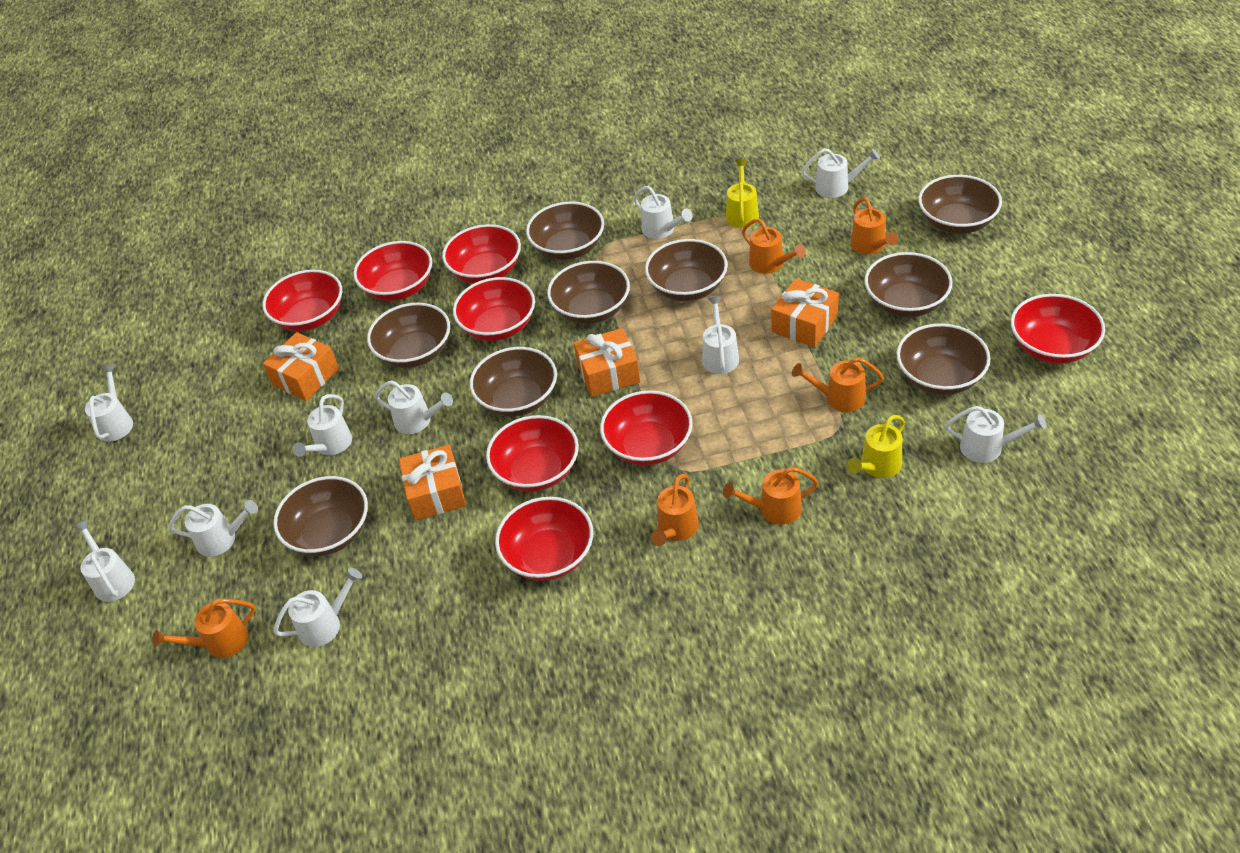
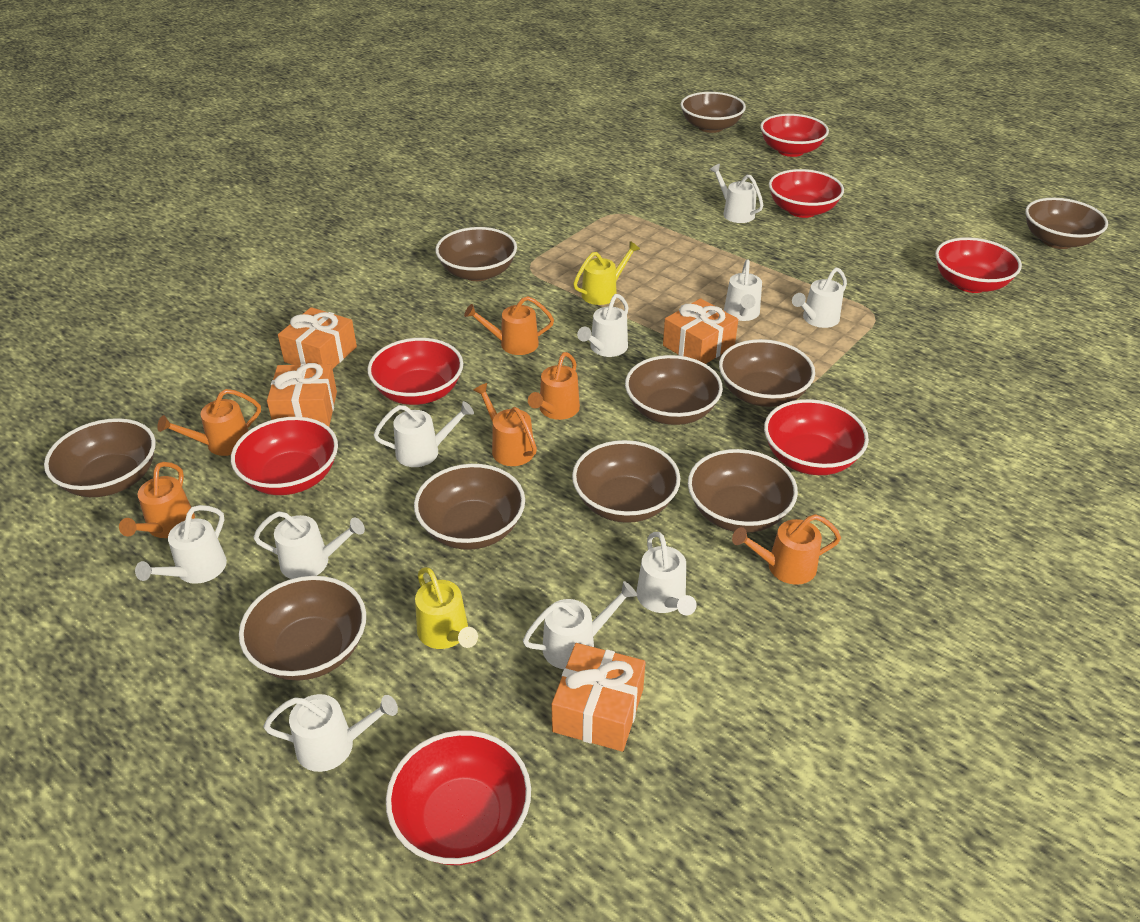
brown bowl: [273,476,368,556] [367,303,450,368] [470,347,557,417] [526,202,604,260] [547,261,630,324] [645,239,728,301] [864,252,952,317] [896,323,990,395] [918,175,1002,234] = 9 -> [44,418,156,497] [239,576,366,681] [414,464,525,550] [435,227,517,281] [572,440,680,523] [625,355,723,425] [681,92,746,133] [688,449,798,533] [719,339,815,407] [1025,198,1108,249] = 10
red bowl: [262,270,342,331] [353,241,432,301] [442,224,521,284] [453,277,535,341] [486,415,579,492] [495,497,593,581] [600,390,693,466] [1011,294,1105,364] = 8 -> [231,417,338,495] [367,338,463,405] [386,730,531,865] [760,114,829,157] [764,399,869,475] [769,169,844,218] [935,237,1022,293] = 7

